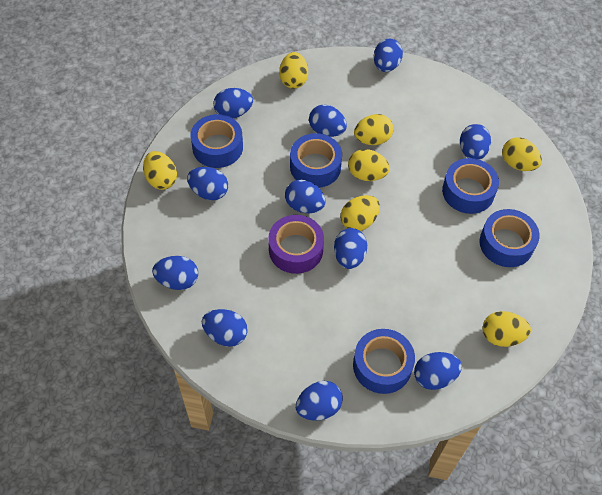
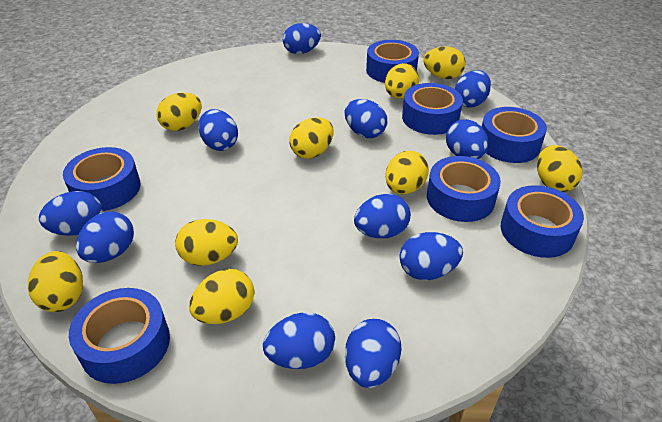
blue tape: [190,114,243,168] [290,133,342,188] [353,329,415,394] [442,158,499,214] [480,209,540,267] = 5 -> [63,147,141,211] [69,288,170,384] [366,40,419,83] [402,83,463,135] [427,156,501,222] [482,107,547,163] [501,185,584,258] = 7
purple tape: [268,215,324,274] = 1 -> none = 0
yellow egg: [143,151,177,190] [279,52,308,89] [341,195,380,231] [348,149,390,181] [354,114,393,145] [483,311,531,347] [502,138,542,171] = 7 -> [28,251,83,312] [156,93,202,131] [175,219,238,266] [189,269,254,324] [289,117,334,159] [385,63,419,99] [385,151,429,194] [423,47,466,79] [537,145,583,192] = 9

